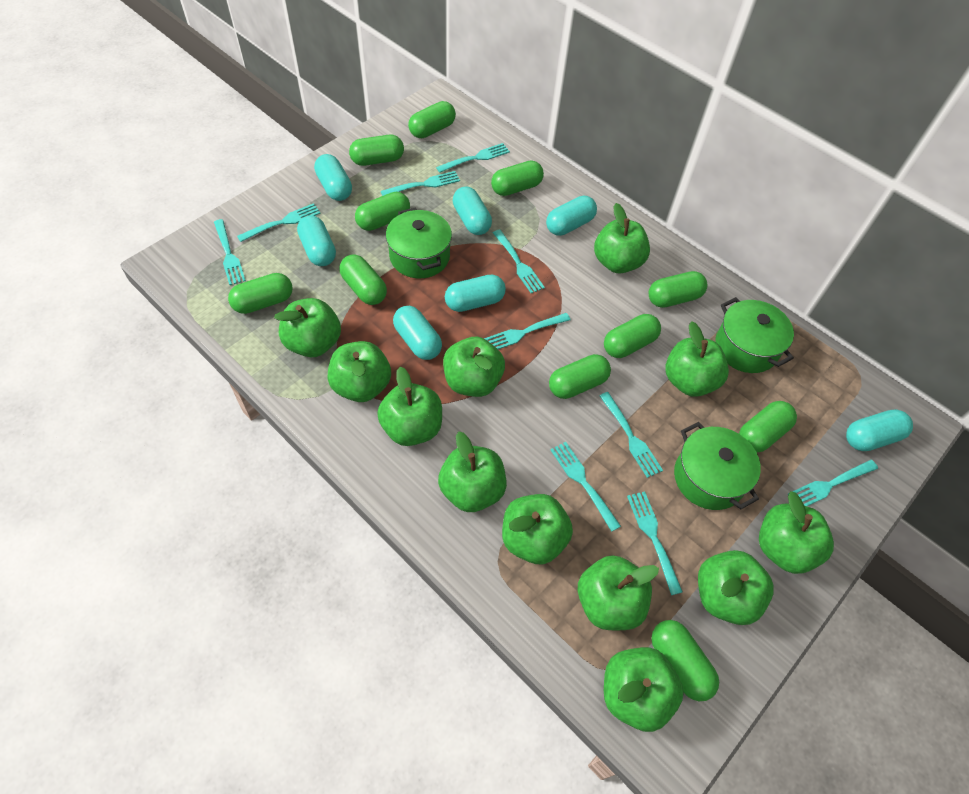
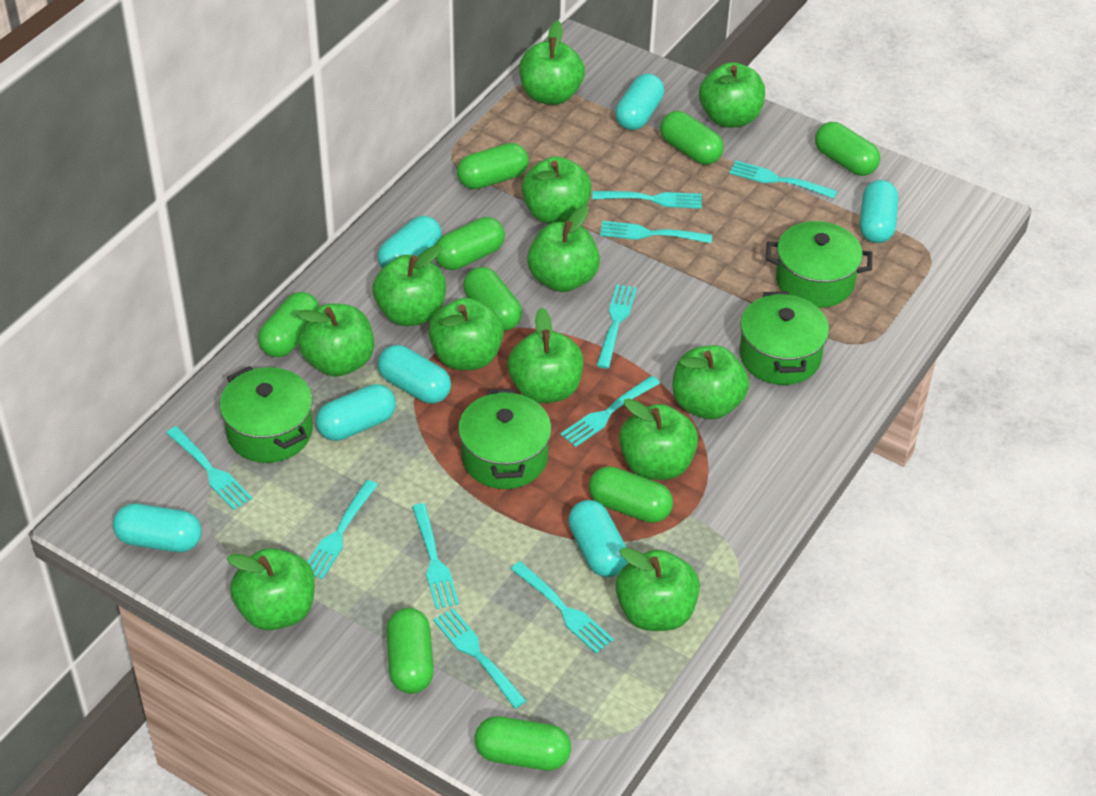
green capsule: [228,273,293,314] [339,254,387,305] [349,135,404,166] [355,192,410,231] [408,101,456,138] [491,160,544,196] [549,354,611,399] [604,314,661,358] [649,271,707,308] [651,620,719,701] [739,401,797,452] = 11 -> [258,292,320,357] [386,608,434,694] [435,217,505,270] [457,143,529,189] [463,267,522,331] [475,716,571,771] [589,466,673,523] [660,111,724,165] [815,122,880,176] = 9
green pot: [386,207,452,278] [674,422,761,510] [715,297,794,373] = 3 -> [220,366,313,463] [458,389,552,489] [739,291,829,385] [766,221,872,308] = 4

